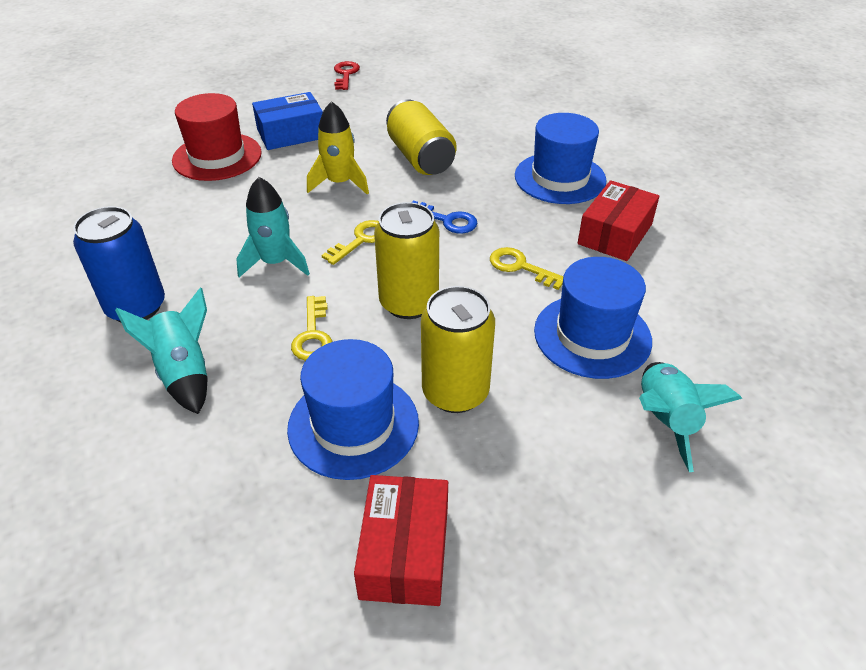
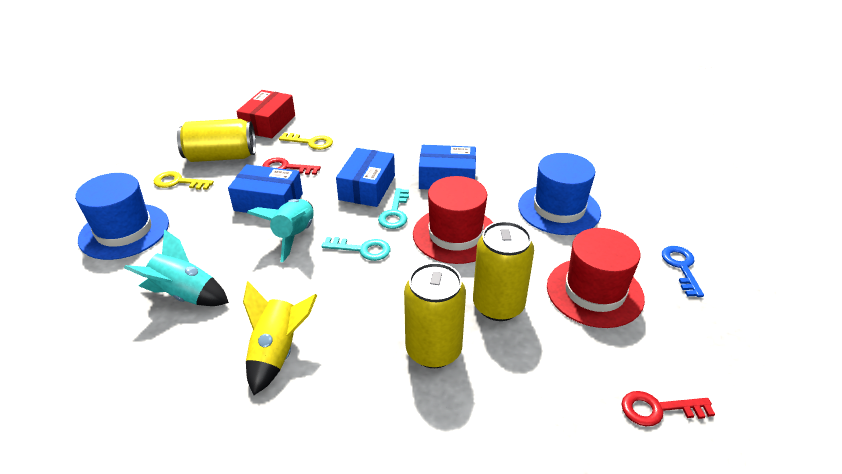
blue box: [252,92,323,150] = 1 -> [228,164,303,213] [336,148,395,207] [419,145,476,190] = 3
blue can: [73,206,165,322] = 1 -> none = 0
blue hat: [287,339,419,480] [515,113,607,204] [534,257,652,379] = 3 -> [75,173,169,260] [518,153,601,235] = 2
red box: [354,475,448,606] [578,180,659,261] = 2 -> [236,90,295,138] = 1
red hat: [172,93,262,181] = 1 -> [413,176,493,264] [547,228,645,328] = 2
red key: [334,61,360,90] = 1 -> [263,157,321,175] [622,391,715,426] = 2
turquoise key: none = 0 -> [321,237,390,261] [378,188,409,229] = 2
turquoise rocket: [115,287,208,414] [236,177,310,277] [639,362,742,472] = 3 -> [124,229,229,306] [247,199,314,262] = 2
yellow key: [291,296,332,361] [321,220,379,265] [490,247,563,290] = 3 -> [154,171,214,190] [279,133,333,150] = 2

